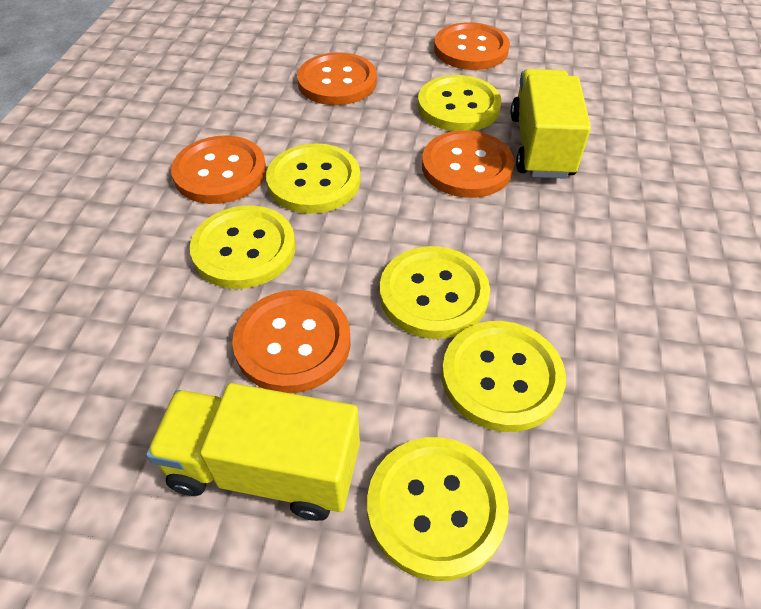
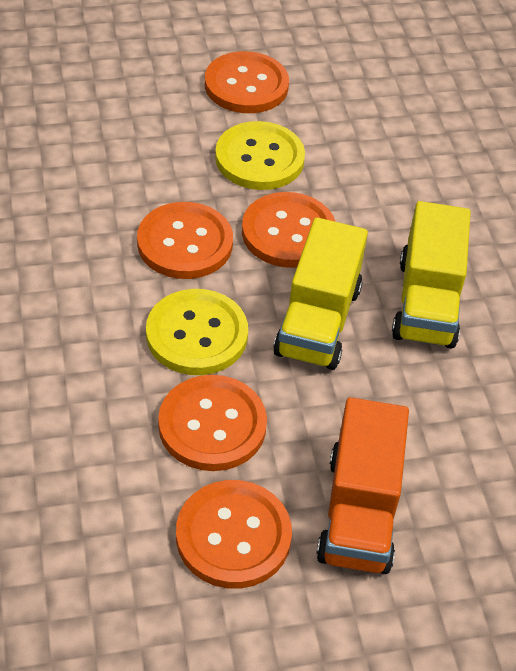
orange truck: none = 0 -> [316,397,409,574] = 1
yellow button: [190,206,296,289] [266,143,360,214] [367,437,509,581] [380,246,490,339] [418,75,502,131] [442,321,566,432] = 6 -> [146,289,248,375] [215,121,305,190] = 2

